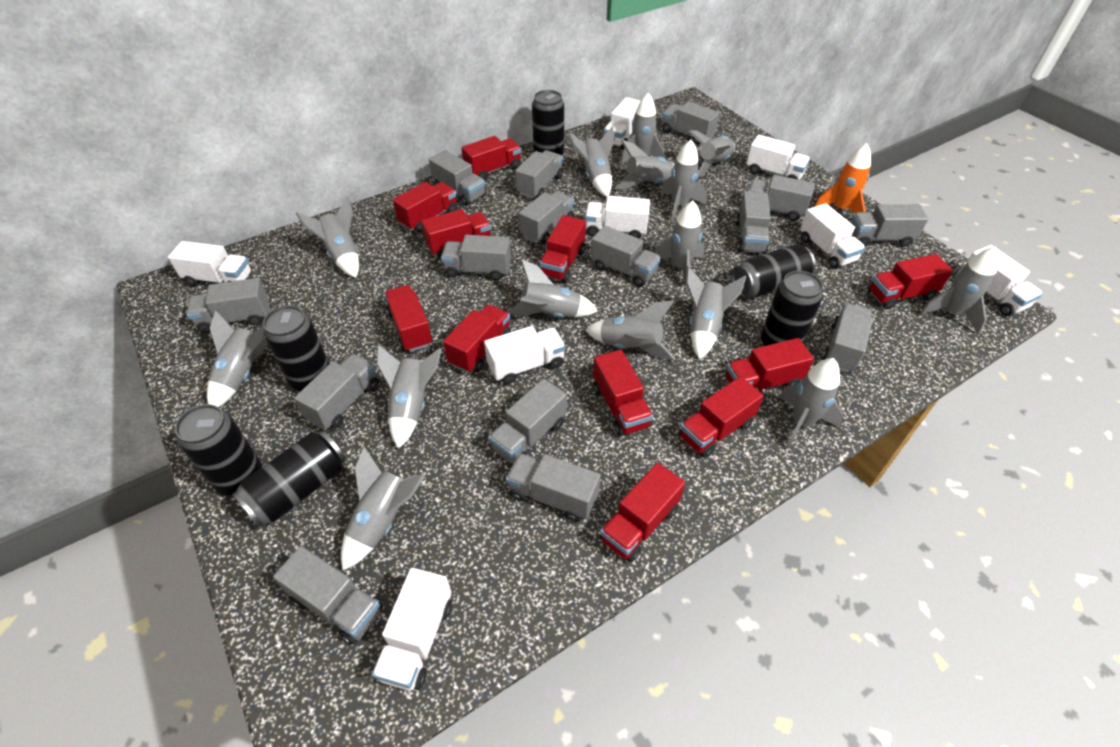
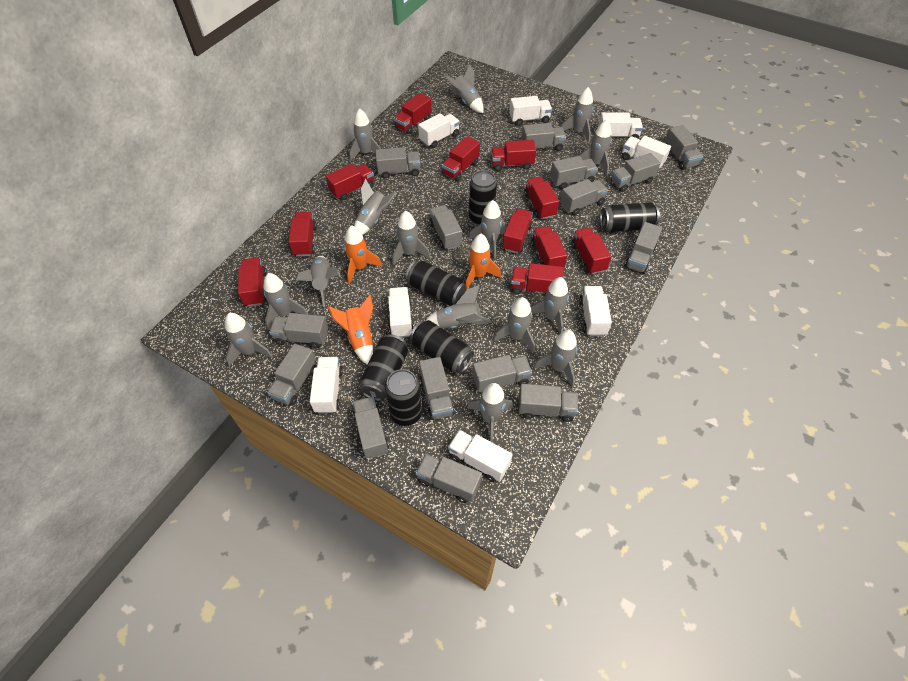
orange rocket: [814,143,871,214] = 1 -> [328,295,373,365] [344,225,382,284] [466,234,501,291] = 3

